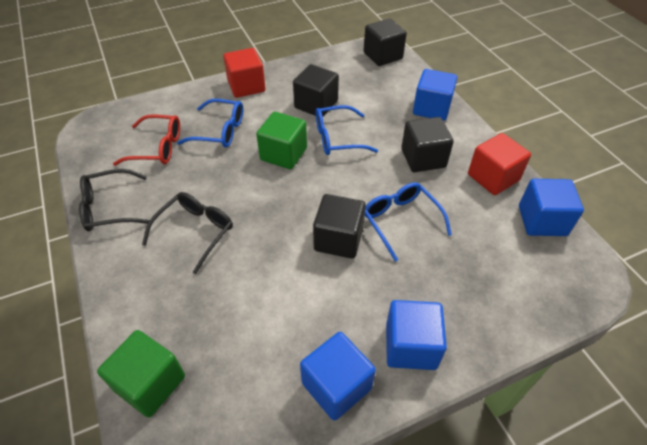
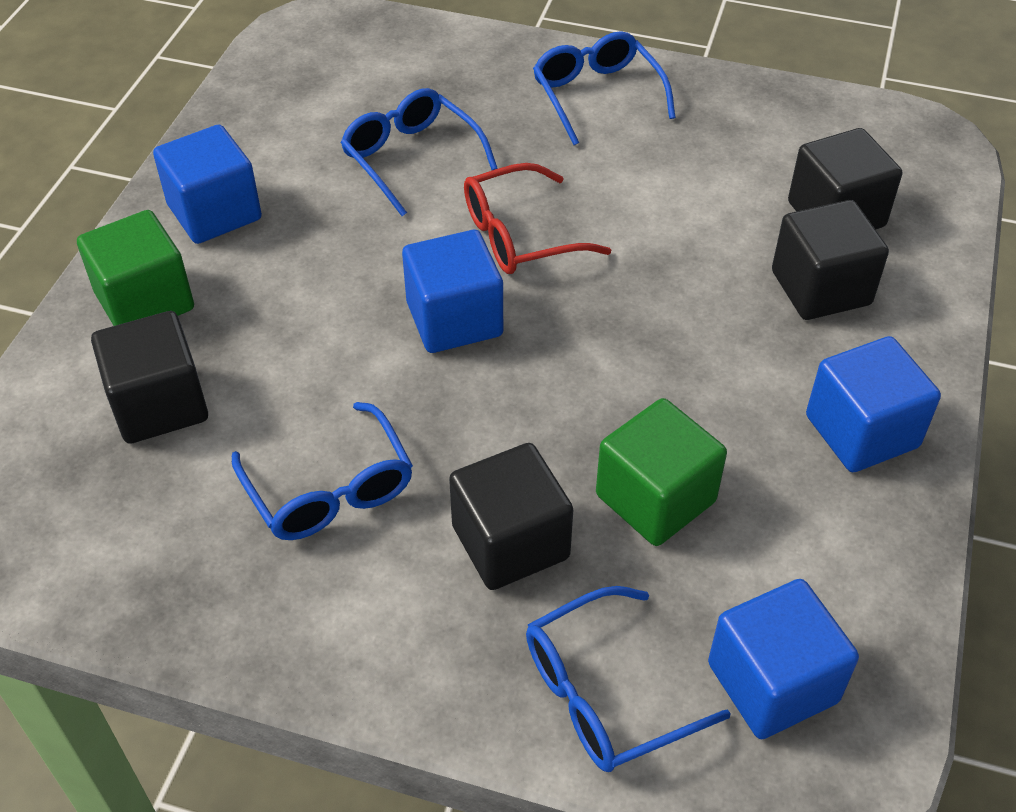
black glasses: [79,169,150,231] [142,192,233,274] = 2 -> none = 0
blue glasses: [177,99,243,147] [316,105,378,155] [365,182,452,262] = 3 -> [232,402,413,540] [341,88,498,216] [526,586,731,772] [533,31,676,145] = 4
red cube: [223,48,266,98] [468,133,531,195] = 2 -> none = 0

